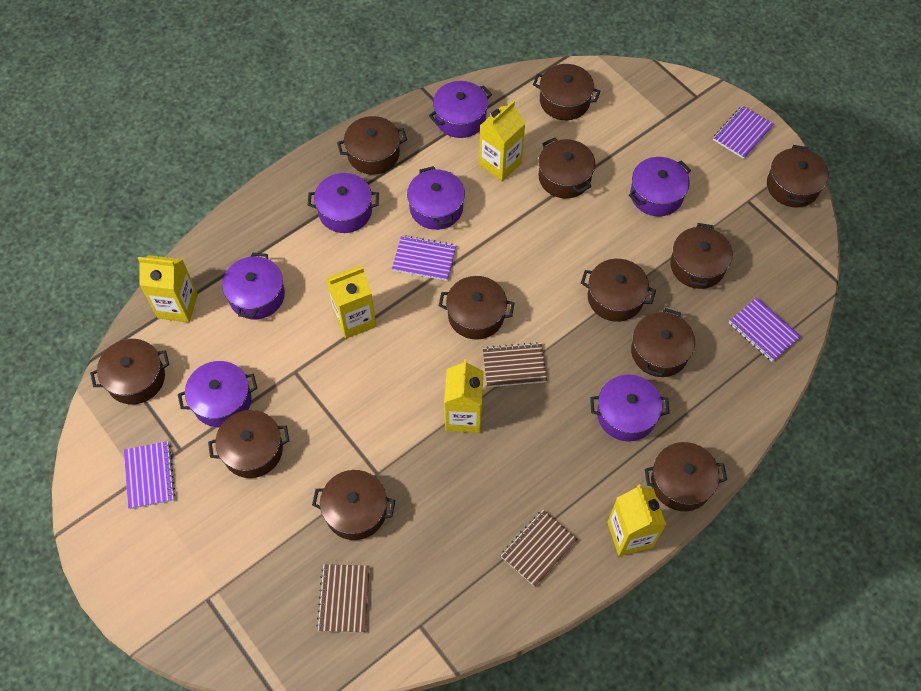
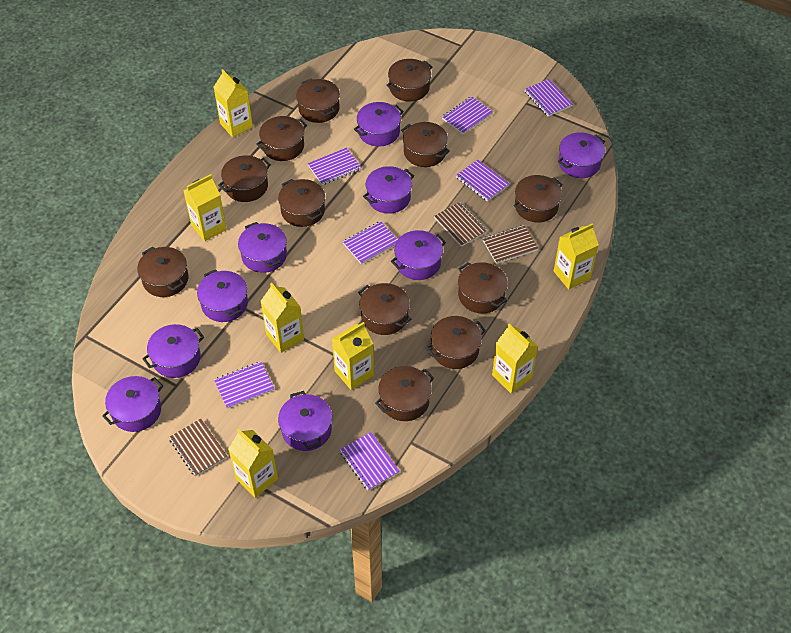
purple notebook: [124,441,175,509] [392,235,456,281] [713,105,774,159] [729,297,801,362] = 4 -> [214,361,274,409] [308,148,361,185] [340,432,399,491] [343,221,398,264] [442,96,493,134] [456,160,510,201] [525,79,573,116] = 7
purple pot: [178,361,257,427] [222,252,285,319] [308,173,379,233] [407,166,465,230] [429,81,492,138] [590,374,669,442] [629,157,691,216] = 7 -> [102,376,163,432] [142,324,204,378] [197,269,248,322] [238,222,287,273] [278,391,332,451] [354,102,404,147] [363,166,414,214] [391,230,446,280] [558,132,605,178] = 9
yellow carton: [138,255,198,323] [326,266,376,339] [444,359,483,433] [479,101,526,181] [607,484,666,556] = 5 -> [183,174,227,241] [214,69,253,137] [228,429,278,498] [260,283,304,353] [332,322,374,390] [492,324,538,394] [554,223,599,289] = 7

